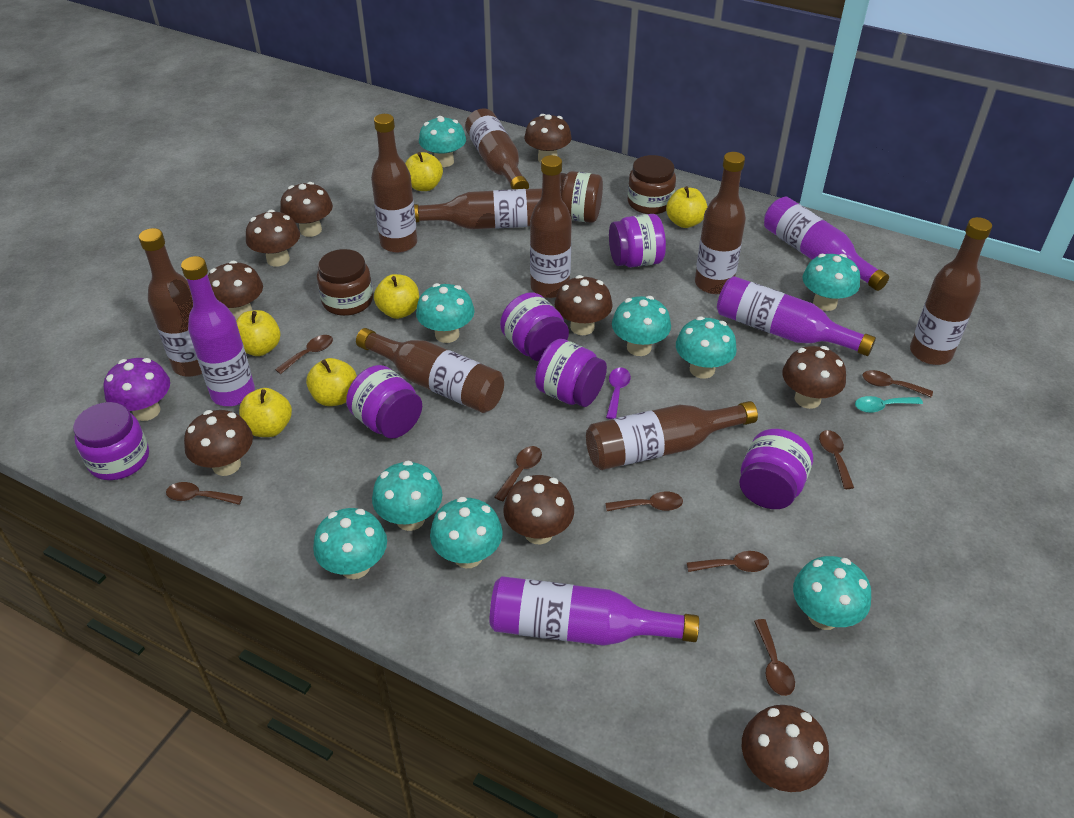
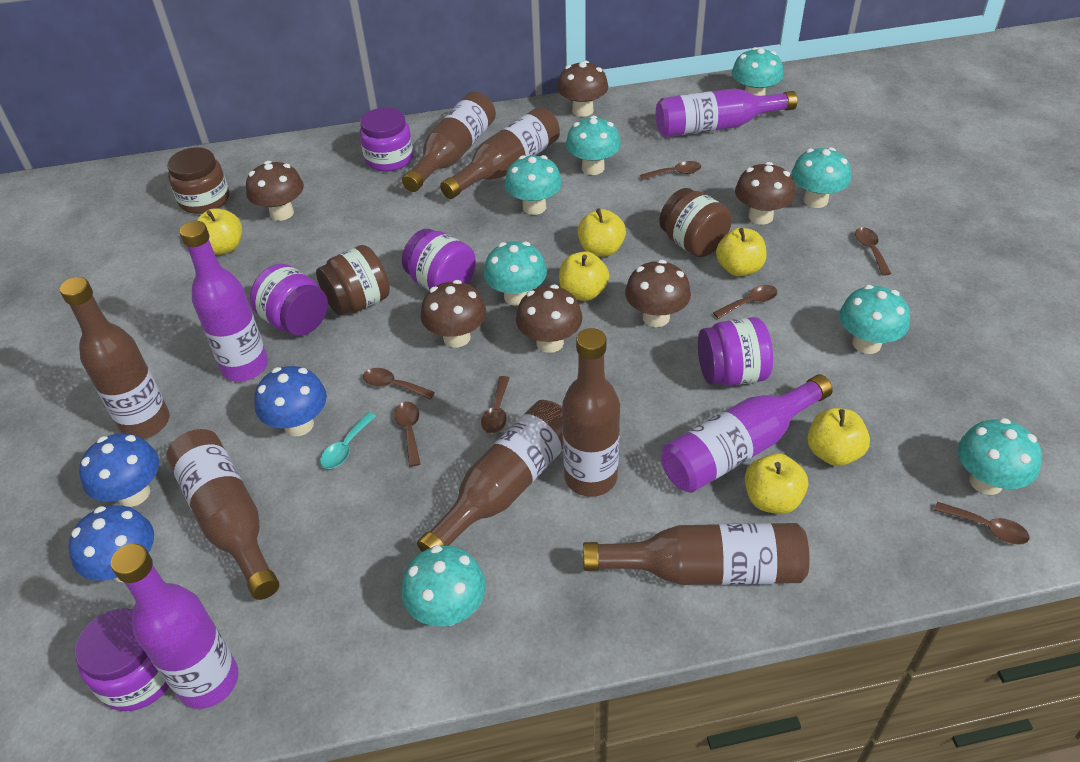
blue mushroom: none = 0 -> [69,505,154,582] [79,433,159,507] [254,366,327,436] = 3
brown bottle: [139,228,202,377] [356,328,504,413] [371,114,417,253] [414,188,542,229] [465,108,529,189] [530,155,572,298] [586,401,758,470] [695,152,746,294] [910,217,992,365] = 9 -> [60,277,170,439] [166,429,279,600] [402,92,496,192] [417,400,563,552] [440,107,560,199] [562,328,620,497] [583,523,810,585] = 7
brown mushroom: [184,410,253,476] [208,261,263,320] [246,210,300,267] [280,182,333,237] [503,475,574,544] [524,114,572,163] [555,275,612,335] [742,705,829,792] [782,346,846,409] = 9 -> [246,161,304,221] [420,280,486,348] [516,285,582,353] [557,61,608,117] [625,260,691,327] [735,162,795,225] = 6
brown spoon: [166,482,243,505] [275,335,333,374] [495,446,542,501] [605,491,683,511] [687,551,769,572] [754,619,795,696] [819,430,854,489] [862,370,933,398] = 8 -> [363,368,435,400] [395,402,420,467] [481,376,509,434] [640,161,701,180] [713,285,777,319] [855,227,891,276] [934,502,1029,545] = 7
purple jar: [73,402,149,480] [346,365,422,439] [500,292,569,361] [535,339,607,407] [609,214,666,267] [739,429,813,509] = 6 -> [75,608,169,711] [250,264,328,336] [359,107,413,172] [402,229,476,291] [698,317,773,386] = 5
purple mushroom: [104,358,170,421] = 1 -> none = 0
purple spoon: [606,368,631,419] = 1 -> none = 0
turquoise mushroom: [313,508,387,579] [372,460,442,531] [416,283,475,343] [419,116,466,167] [430,497,503,568] [612,296,671,356] [676,316,737,379] [793,556,871,630] [803,254,860,311] = 9 -> [401,545,486,627] [484,242,547,306] [505,155,562,215] [566,116,621,175] [732,47,783,96] [791,147,851,208] [839,285,910,354] [958,418,1042,495] = 8

